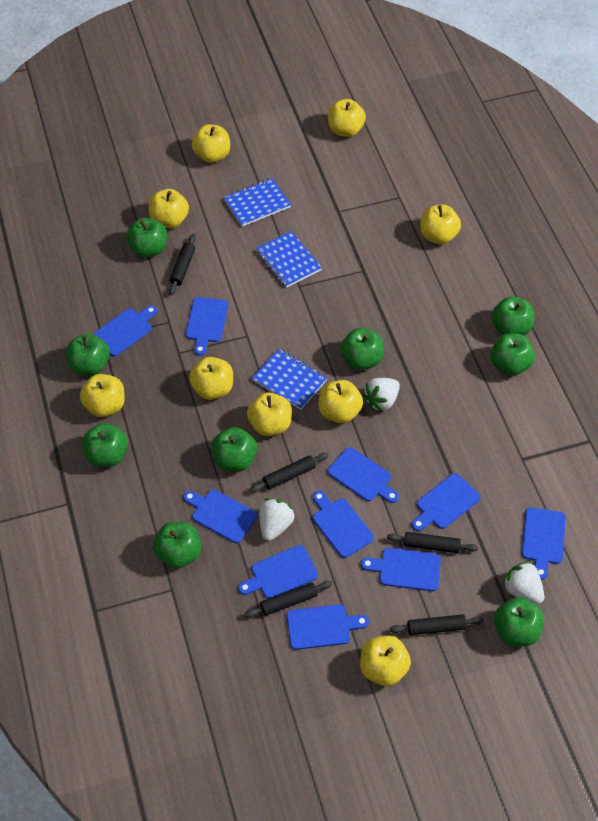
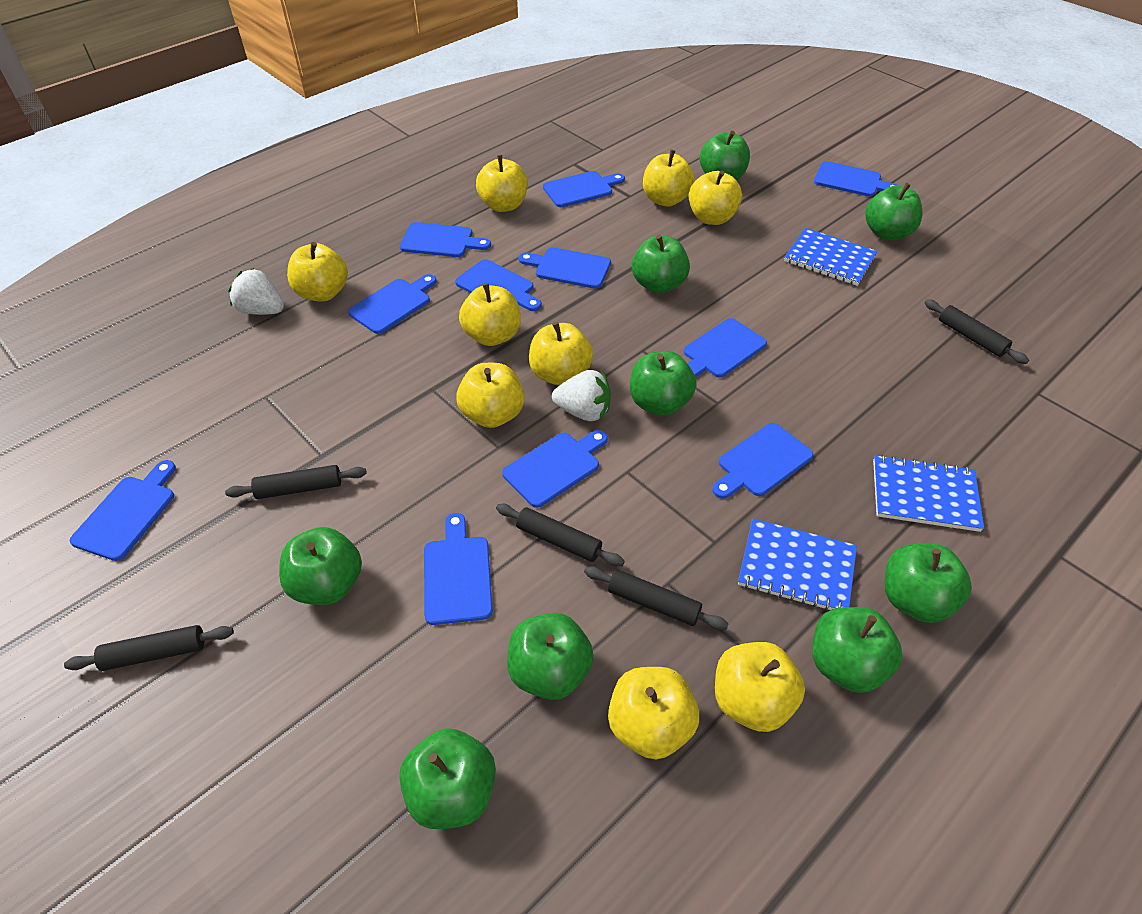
blue cutting board: [93,305,157,356] [183,490,257,543] [186,297,228,356] [238,545,318,599] [287,604,369,650] [313,491,374,558] [327,447,399,503] [361,548,441,591] [412,473,481,531] [522,507,566,580] = 10 -> [70,460,176,561] [348,274,437,334] [400,222,491,257] [424,513,493,625] [455,259,542,311] [502,430,608,508] [519,247,611,289] [543,171,625,207] [684,318,767,378] [712,423,813,499] [814,161,899,197] = 11
white strawberry: [259,498,295,541] [363,378,400,412] [502,561,544,604] = 3 -> [228,268,284,315] [552,370,611,421] = 2

